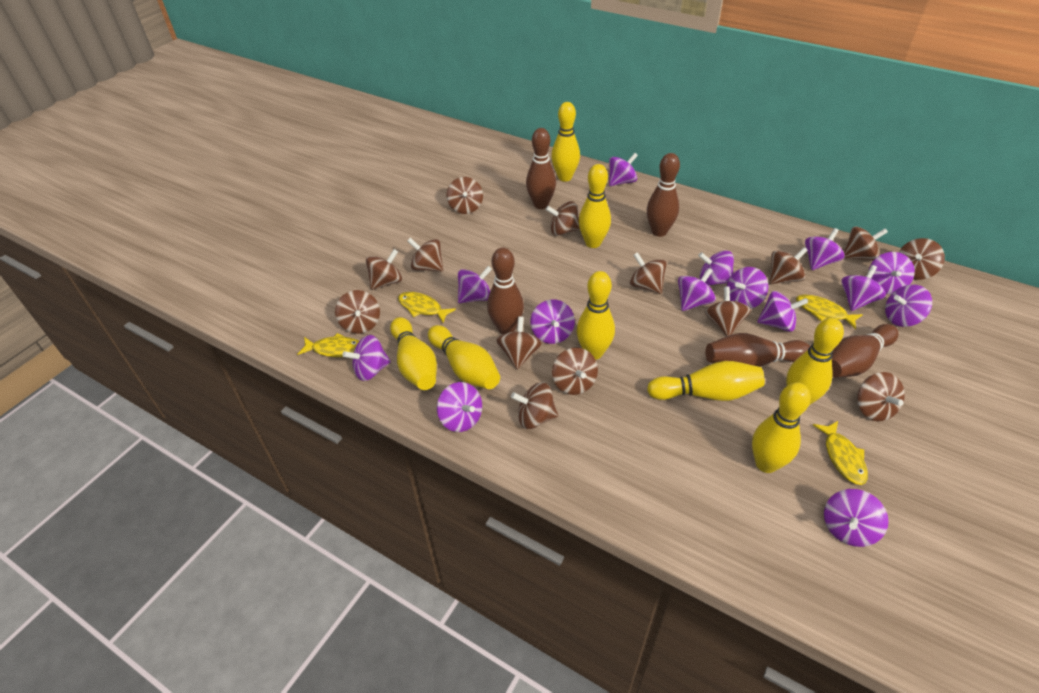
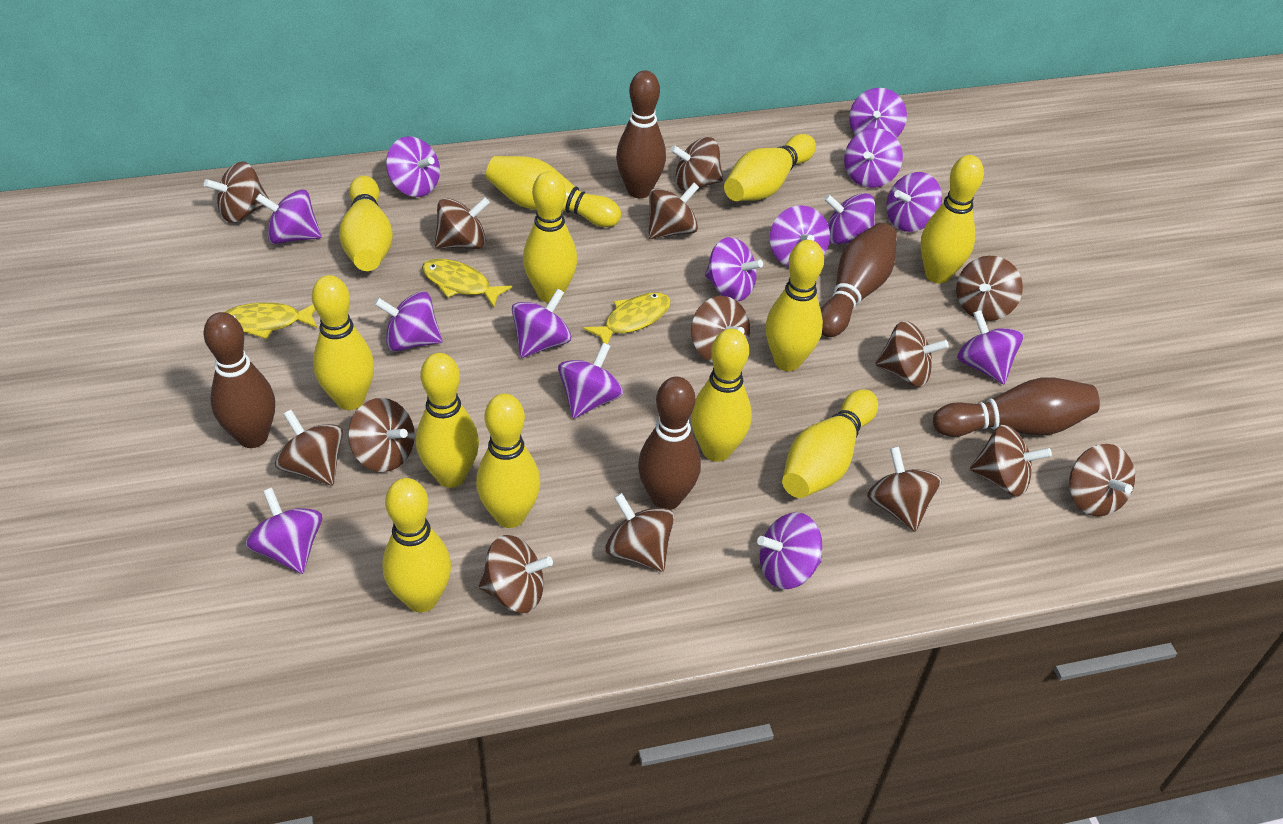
yellow bowling pin: [390,317,437,390] [428,325,500,389] [551,102,580,181] [577,271,615,360] [579,164,611,248] [647,361,765,401] [752,382,811,473] [786,318,844,404] = 8 -> [312,275,374,410] [339,176,393,271] [382,478,451,612] [416,353,479,488] [476,393,540,528] [486,156,621,227] [523,171,577,303] [691,329,752,462] [724,134,816,201] [766,240,824,371] [782,389,878,498] [921,155,984,283] = 12
yellow fish: [297,333,359,357] [398,292,456,323] [796,295,863,329] [813,421,868,485] = 4 -> [225,302,317,339] [422,259,512,308] [583,292,671,344] = 3

